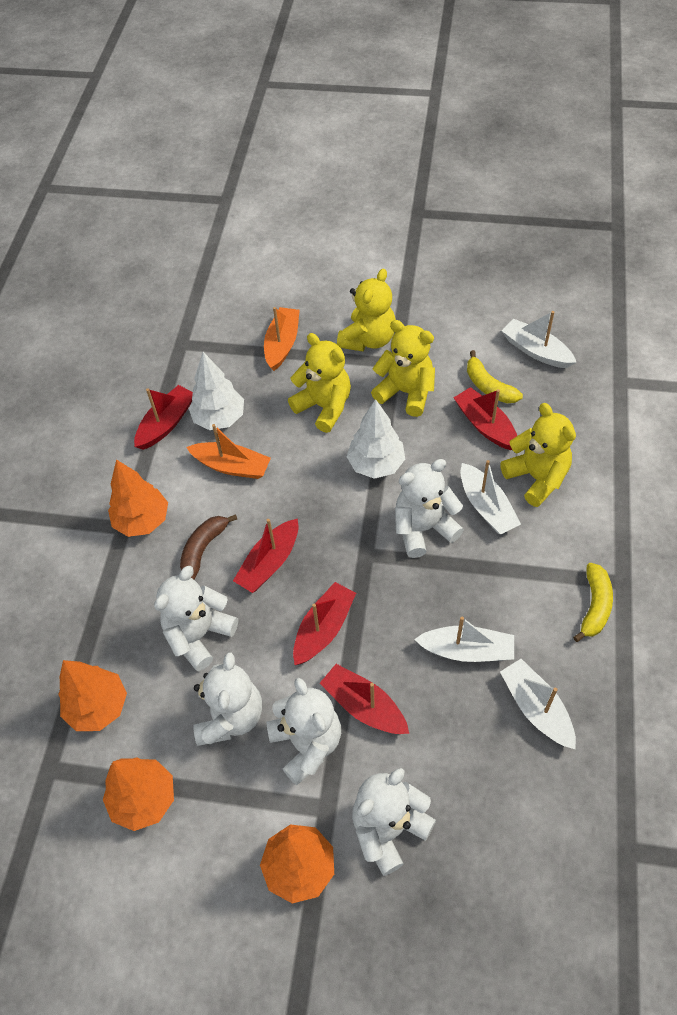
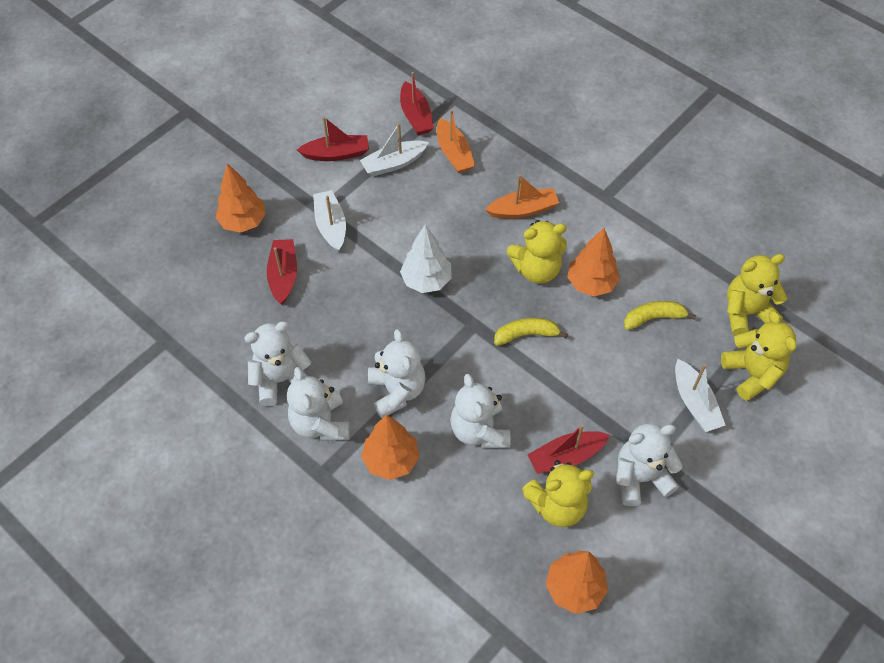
brown banana: [180,514,237,579] = 1 -> none = 0
red boat: [134,385,193,450] [233,519,299,593] [293,582,356,665] [320,664,409,734] [454,387,517,450] = 5 -> [267,239,297,305] [297,117,369,161] [400,72,434,135] [527,424,610,474] = 4
white boat: [414,617,514,662] [460,460,521,535] [500,659,576,750] [502,311,577,368] = 4 -> [313,190,346,252] [360,123,429,176] [675,359,726,432] = 3
white tree: [188,352,244,430] [347,399,405,479] = 2 -> [400,224,452,293] = 1

